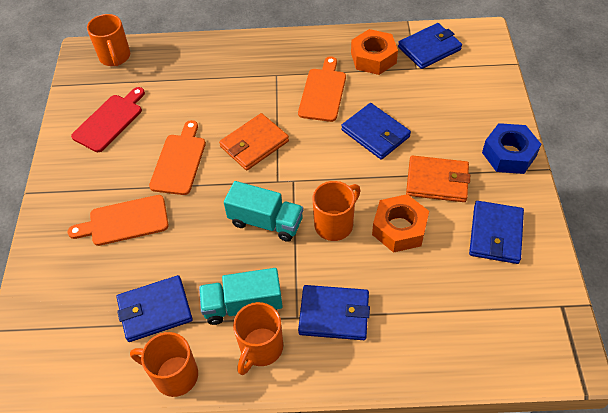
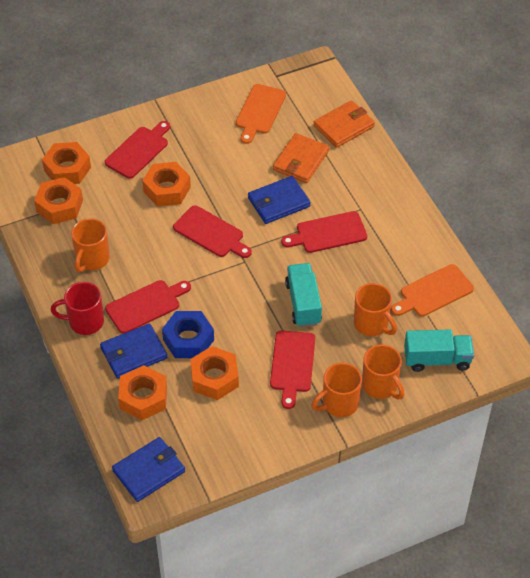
blue wallet: [116,275,193,342] [298,285,370,340] [341,103,411,160] [398,23,462,69] [469,201,524,264] = 5 -> [100,323,167,379] [112,437,185,502] [248,176,311,224] = 3
orange cutting board: [68,195,168,246] [149,120,206,195] [298,56,346,122] = 3 -> [236,84,286,144] [391,264,474,317] = 2
orange nut: [351,29,398,75] [372,194,429,253] = 2 -> [34,177,83,224] [42,142,91,184] [118,365,167,420] [142,162,191,206] [190,346,239,400] = 5
red cutting board: [71,87,145,152] = 1 -> [105,121,170,179] [105,280,191,334] [173,205,252,258] [270,331,315,409] [281,211,367,253] = 5
red mug: none = 0 -> [51,282,104,335] = 1

